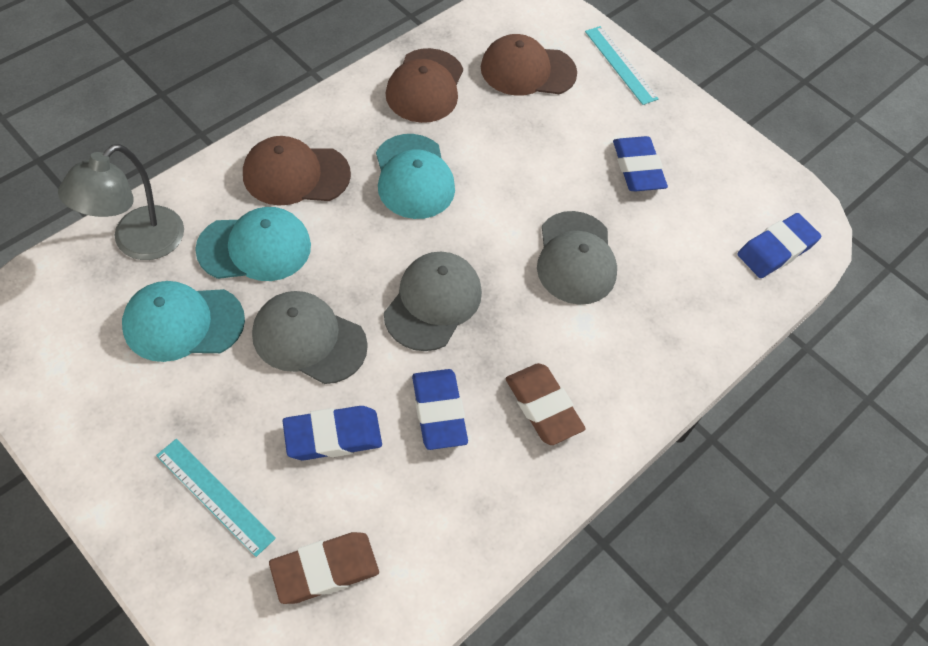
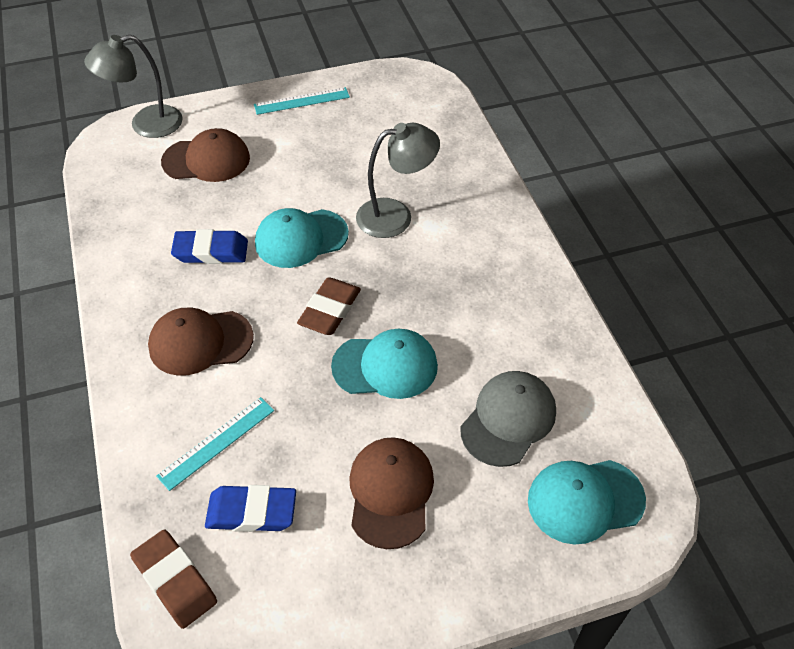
blue eraser: [283,406,382,460] [412,369,468,450] [613,136,668,191] [737,213,821,278] = 4 -> [171,229,248,264] [205,485,296,532] = 2
grey cap: [252,291,368,384] [384,252,482,351] [537,211,617,305] = 3 -> [460,371,556,467] = 1
grey lamp: [58,144,184,260] = 1 -> [84,34,183,138] [356,123,440,238] = 2

